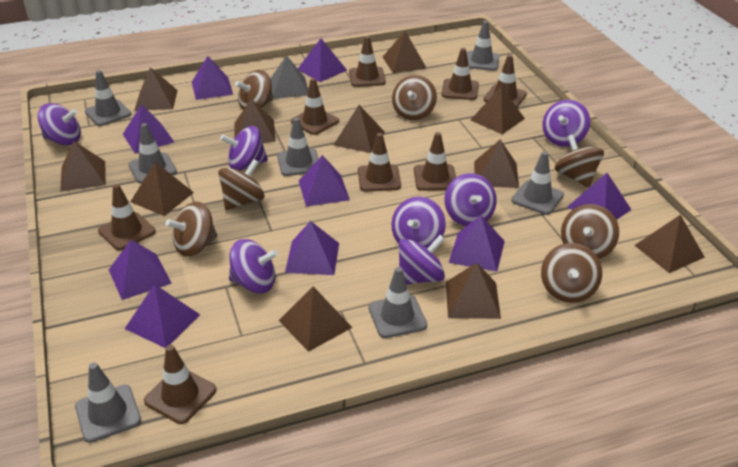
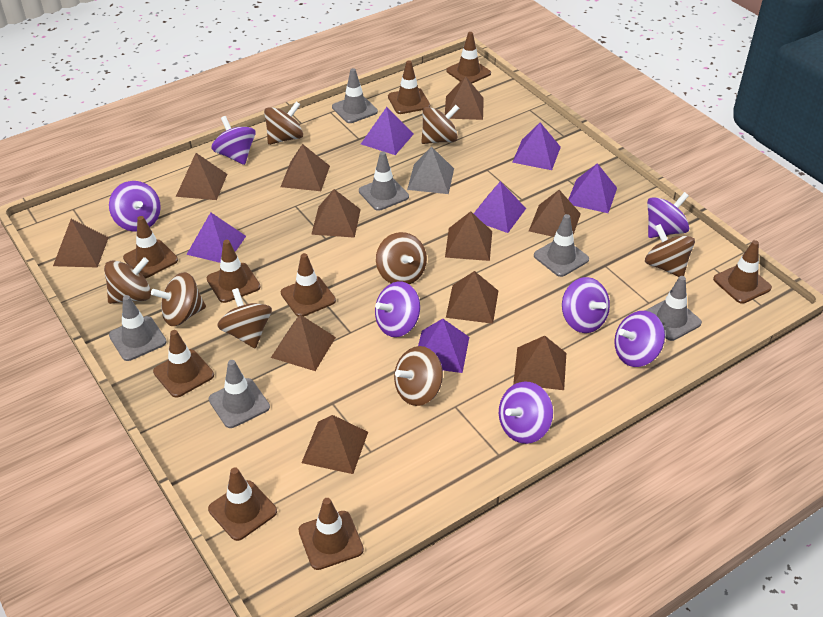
brown spinning top: [165,202,217,257] [218,159,265,210] [235,70,273,110] [392,75,437,120] [541,243,602,303] [555,134,604,188] [561,204,619,259] = 7 -> [104,257,151,304] [151,272,206,326] [217,288,272,348] [264,101,303,145] [376,232,427,284] [394,346,443,406] [421,105,460,144] [645,224,695,277] = 8
brown traffic cone: [98,184,156,250] [144,345,216,424] [291,78,339,135] [349,36,386,87] [358,133,401,192] [414,132,456,191] [442,48,479,100] [483,55,527,108] = 8 -> [123,216,178,278] [153,330,214,398] [207,240,260,303] [208,467,277,541] [281,253,336,317] [299,498,364,570] [388,60,430,114] [446,32,491,83] [713,240,772,304] = 9
grey traffic cone: [75,362,141,443] [85,70,131,126] [128,123,177,184] [277,118,319,176] [368,267,427,338] [467,21,500,71] [511,151,564,215] = 7 -> [109,295,167,361] [209,360,270,428] [332,68,378,123] [359,151,409,211] [534,214,589,277] [645,276,702,341] = 6
purple pyramid: [109,240,172,300] [123,104,174,154] [125,284,200,348] [192,56,233,100] [285,221,339,275] [298,38,347,82] [299,155,350,207] [449,215,505,272] [568,173,632,220] = 9 -> [186,212,246,263] [361,107,414,155] [418,319,469,373] [474,181,526,233] [512,123,561,170] [568,163,617,213] = 6

